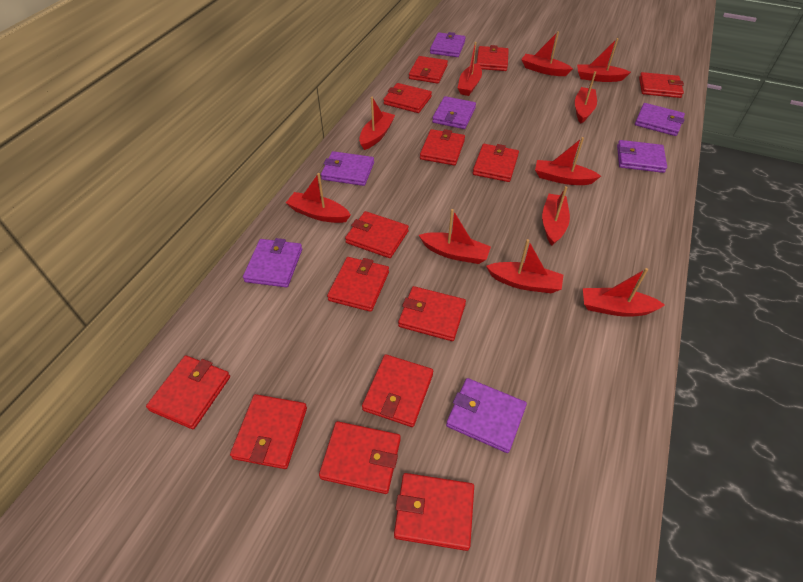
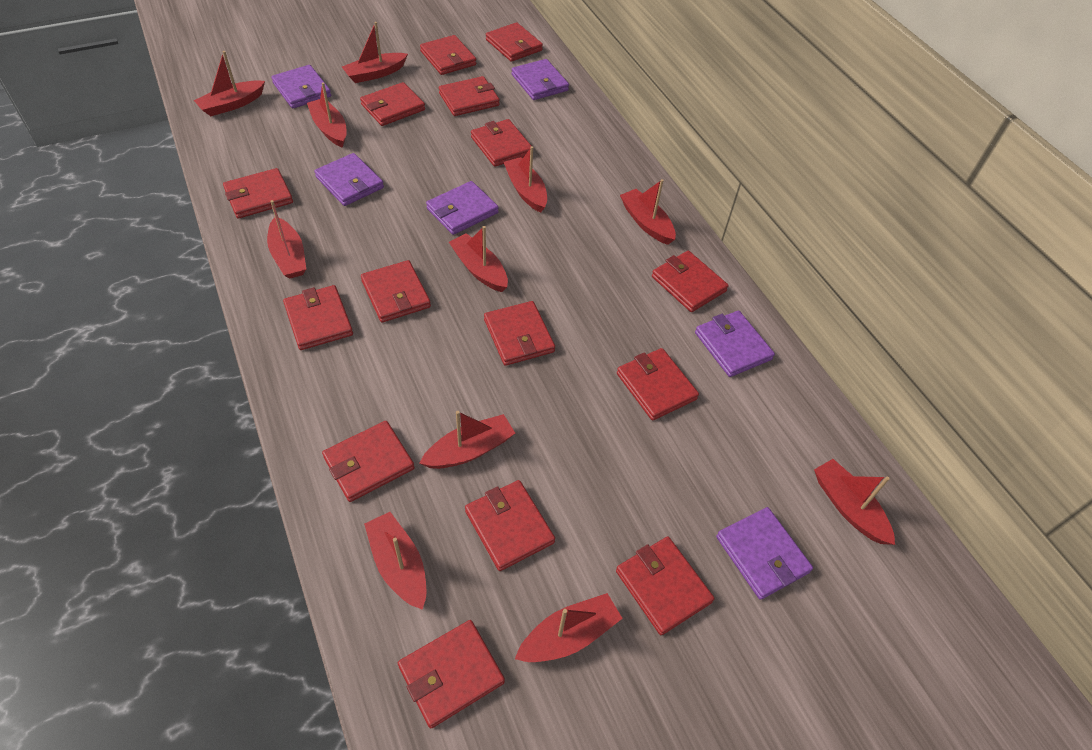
purple wallet: [243,238,302,287] [321,151,374,186] [430,32,466,57] [432,96,476,129] [446,378,527,453] [617,140,667,173] [635,103,685,136] = 7 -> [271,65,331,109] [314,153,384,206] [426,181,499,235] [512,59,569,100] [695,310,775,377] [716,507,813,600] = 6
red wallet: [146,355,230,429] [230,394,307,469] [319,421,401,494] [327,257,389,312] [345,211,409,258] [362,354,433,427] [383,83,432,113] [394,473,474,551] [398,286,466,341] [409,56,448,84] [420,129,465,165] [473,144,519,182] [477,45,509,71] [639,72,684,98] = 14 -> [223,168,293,219] [283,285,353,350] [322,421,415,502] [360,82,425,126] [361,260,431,323] [398,620,505,728] [420,35,476,75] [439,76,500,116] [465,480,555,571] [471,119,531,167] [484,301,555,366] [486,22,543,62] [616,537,714,635] [617,348,699,421] [652,251,729,312] = 15

